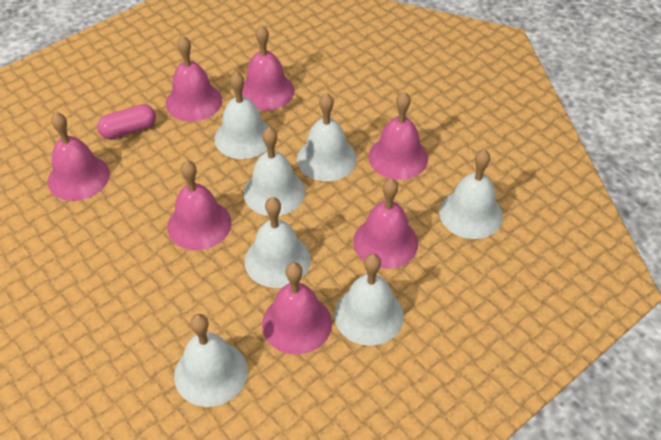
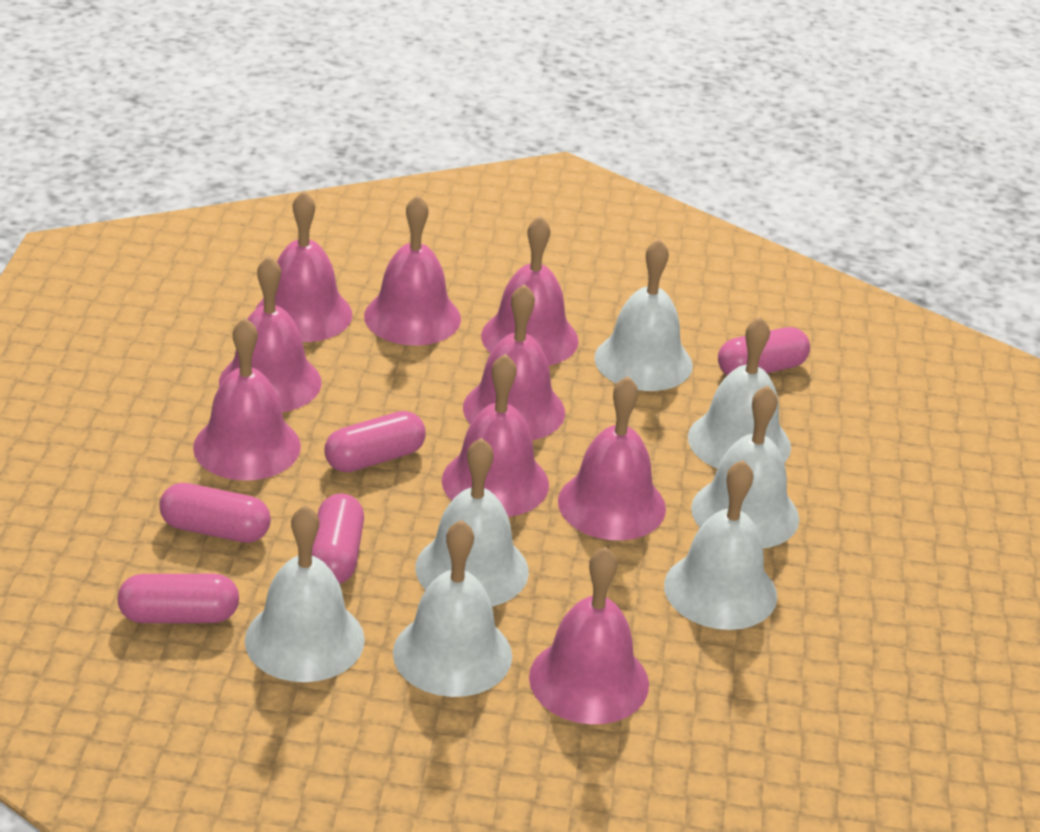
pink bell: [48,112,110,201] [166,35,222,122] [167,160,232,250] [242,25,295,111] [262,262,332,354] [353,178,418,269] [368,92,428,180] = 7 -> [193,318,301,480] [219,256,322,412] [255,191,352,342] [364,195,461,346] [442,354,549,517] [463,284,565,440] [481,215,579,366] [529,547,649,724] [558,376,666,540] = 9
pink capsule: [97,104,156,139] = 1 -> [117,574,239,623] [159,483,271,543] [312,493,364,584] [324,411,426,472] [718,327,810,375] = 5

